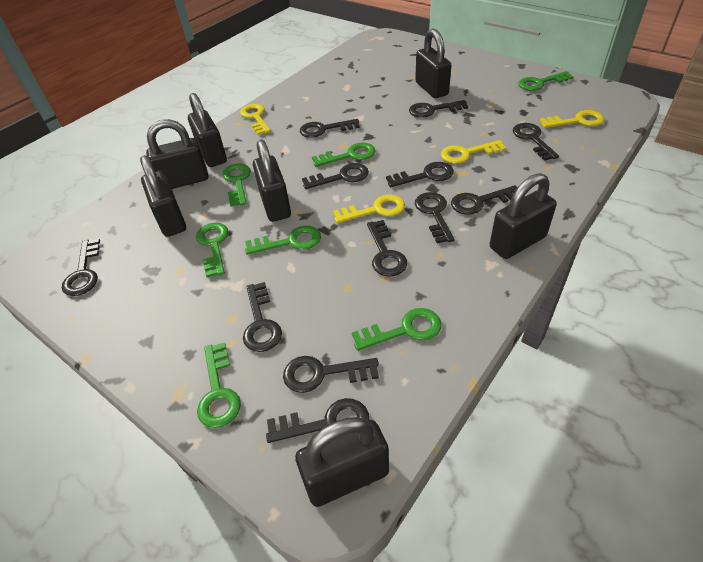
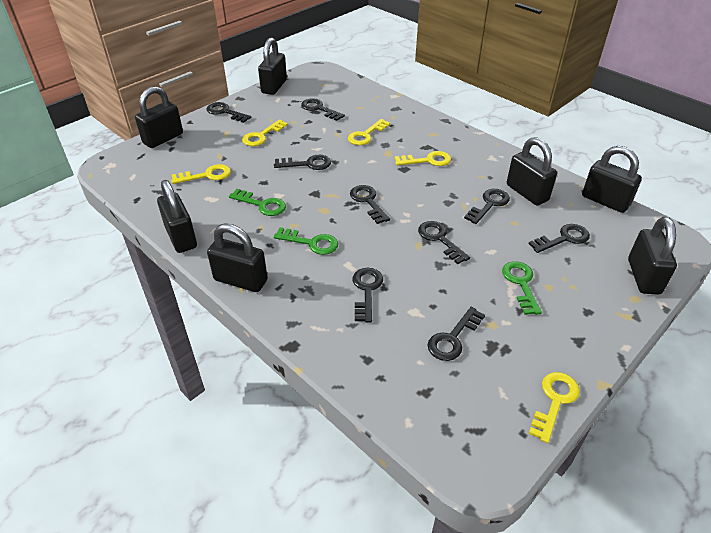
black key: [62,238,100,296] [243,282,282,352] [266,398,369,443] [283,356,379,393] [300,119,360,138] [302,163,369,189] [367,220,407,277] [386,162,454,187] [409,100,468,118] [415,192,455,243] [451,185,518,215] [513,123,559,161] = 12 -> [206,102,251,123] [274,155,331,170] [301,98,345,121] [350,185,390,224] [353,268,383,323] [418,221,470,264] [428,307,485,361] [464,189,510,224] [528,224,590,253] = 9
green key: [196,223,228,278] [197,342,241,428] [222,163,251,207] [245,226,321,255] [312,142,376,167] [352,308,441,351] [518,71,574,91] = 7 -> [229,189,286,216] [273,228,338,255] [502,261,542,315] = 3
yellow key: [240,104,271,135] [333,194,405,223] [441,140,506,164] [540,110,604,128] = 4 -> [171,164,231,184] [242,119,288,146] [348,119,390,145] [395,151,451,166] [529,372,580,443] = 5

